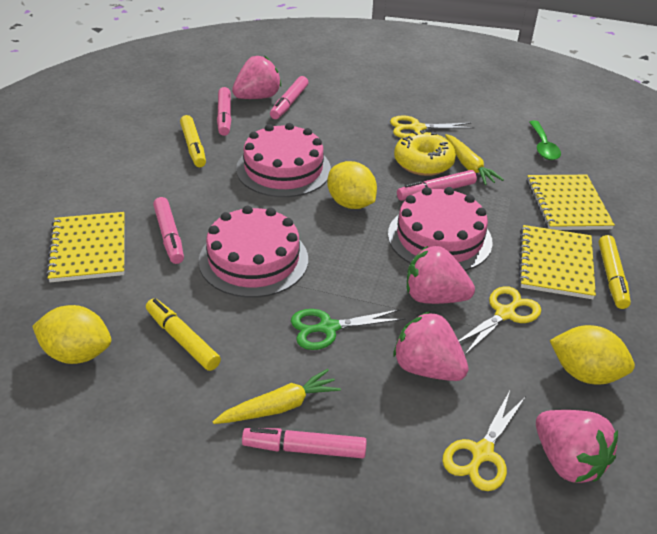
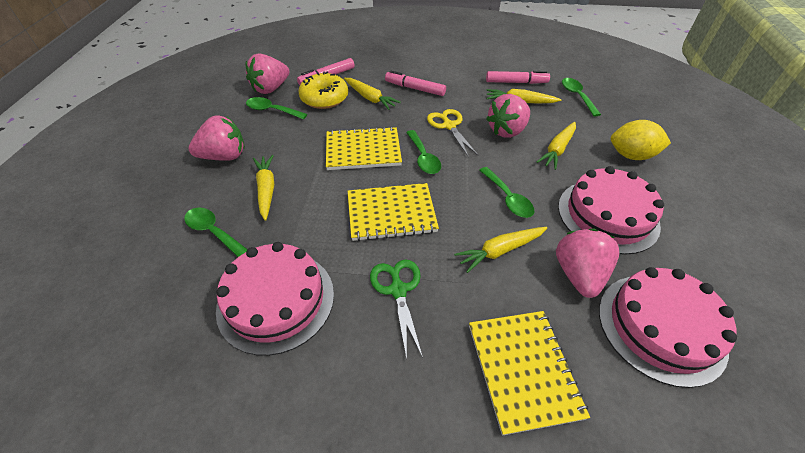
green spoon: [529,121,561,160] = 1 -> [184,208,247,257] [246,97,307,120] [406,130,441,174] [479,167,534,218] [562,78,601,116] = 5
pink marker: [153,197,184,264] [217,87,231,136] [242,428,367,458] [270,76,308,119] [397,170,477,201] = 5 -> [297,58,355,85] [385,71,446,96] [486,71,550,84] = 3
yellow carrot: [213,369,341,424] [445,134,504,185] = 2 -> [253,155,274,221] [344,78,401,110] [454,227,547,273] [486,89,561,103] [536,122,576,170] = 5
yellow lemon: [32,305,111,364] [327,161,377,209] [550,325,635,384] = 3 -> [611,120,671,160] = 1
yellow marker: [146,298,221,371] [180,115,206,167] [599,235,631,309] = 3 -> none = 0
yellow scissors: [390,115,474,138] [442,391,526,491] [458,286,541,355] = 3 -> [427,109,478,157] = 1

